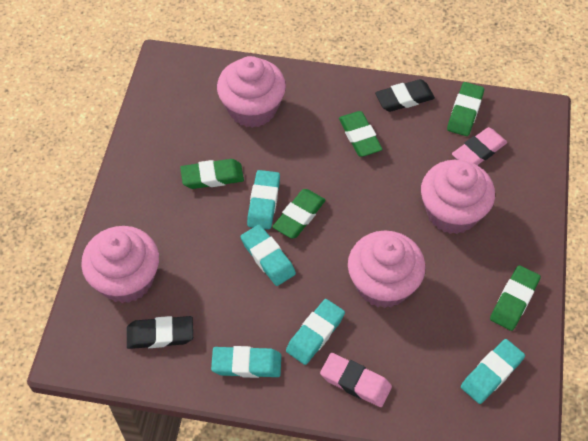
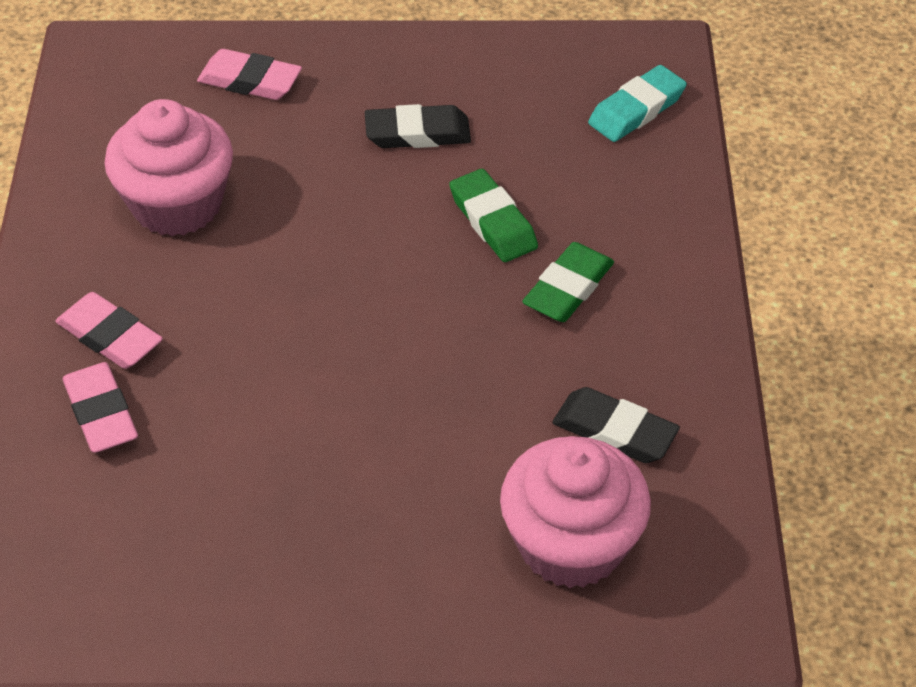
green eraser: [180,159,244,189] [272,189,326,239] [339,111,383,157] [447,82,484,136] [490,265,541,331] = 5 -> [449,169,538,262] [522,242,614,322] = 2
pink cupcake: [81,226,159,303] [217,56,286,128] [348,231,426,308] [421,160,495,234] = 4 -> [104,99,233,236] [500,436,651,588] = 2
pink eraser: [320,353,392,407] [452,127,507,165] = 2 -> [55,292,163,369] [63,362,138,453] [197,49,302,100] = 3
turquoise eraser: [211,346,281,378] [240,225,296,286] [247,170,280,230] [286,299,345,365] [461,339,525,404] = 5 -> [588,65,687,142] = 1

